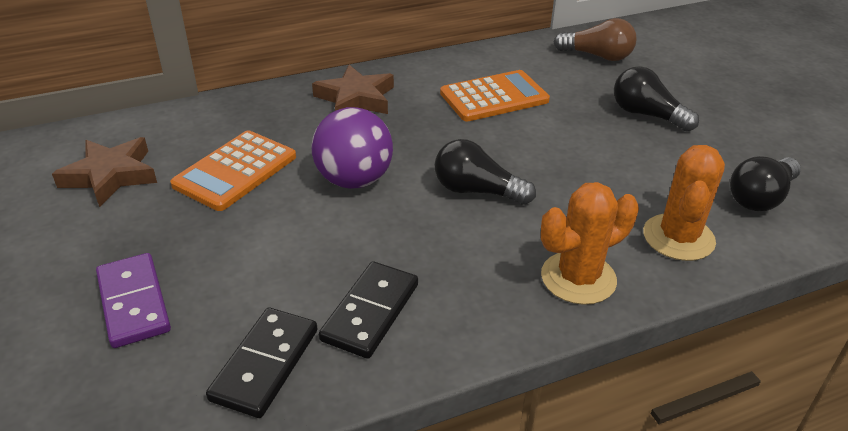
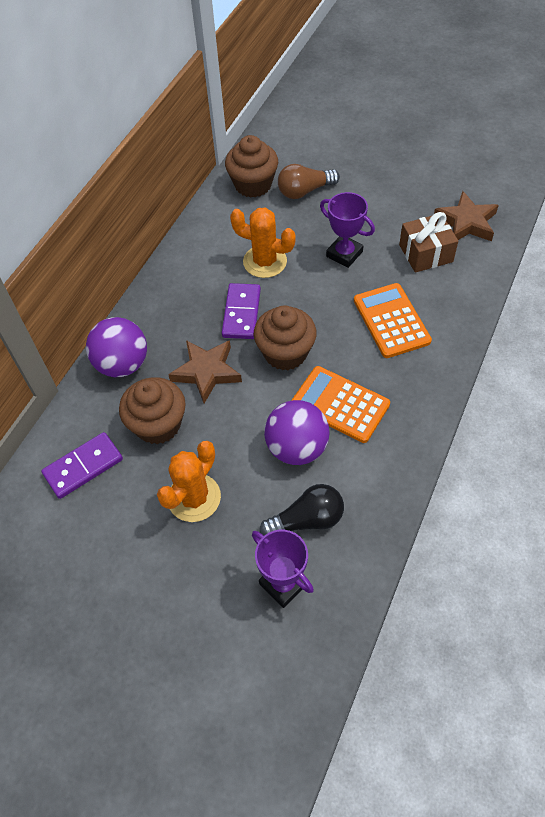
black domino: [206,308,318,418] [319,261,418,359] = 2 -> none = 0
black light bulb: [435,139,536,205] [614,66,699,132] [730,156,801,211] = 3 -> [260,484,344,536] = 1
brown cupcake: none = 0 -> [119,377,186,444] [225,135,278,198] [254,305,317,370] = 3
brown gift: none = 0 -> [399,212,458,273] = 1
purple ball: [311,107,393,189] = 1 -> [86,317,147,377] [264,400,330,465] = 2
purple domino: [96,253,171,348] = 1 -> [41,432,123,499] [222,283,261,339] = 2
purple trophy: none = 0 -> [252,530,314,608] [320,192,375,268] = 2

